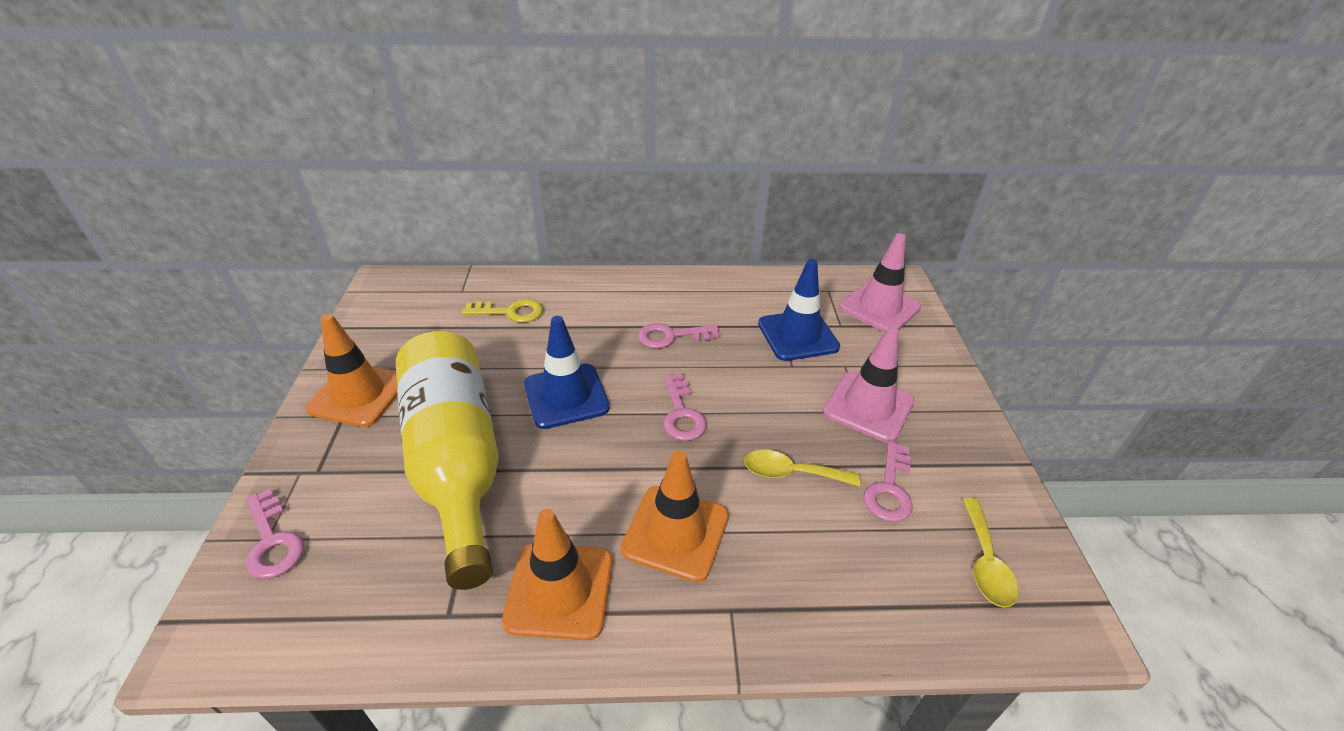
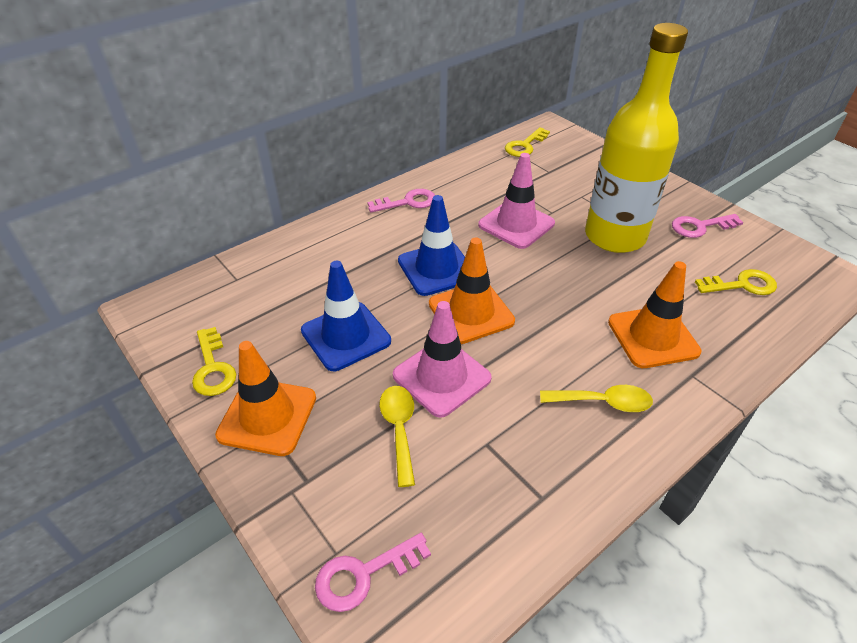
pink key: [246,489,304,579] [638,323,720,349] [663,373,707,441] [863,441,913,522] = 4 -> [315,533,431,612] [367,189,435,213] [672,214,743,238] = 3
yellow key: [462,299,543,323] = 1 -> [192,327,236,396] [505,127,550,157] [695,269,777,295] = 3

